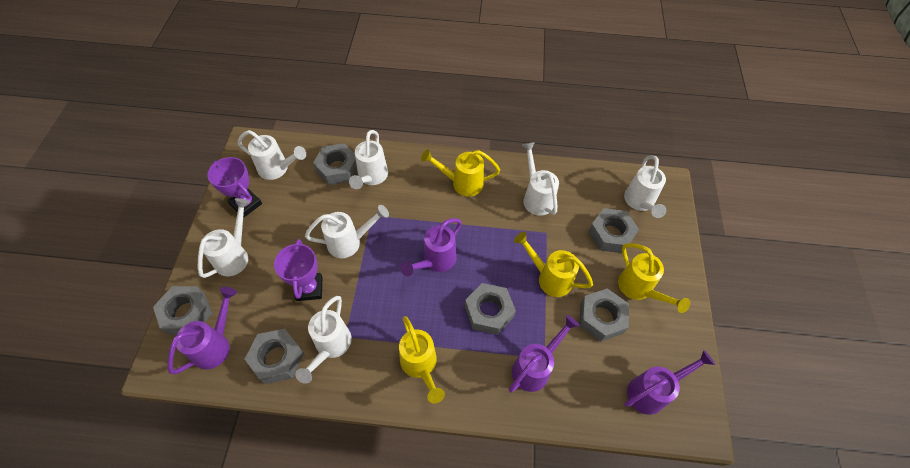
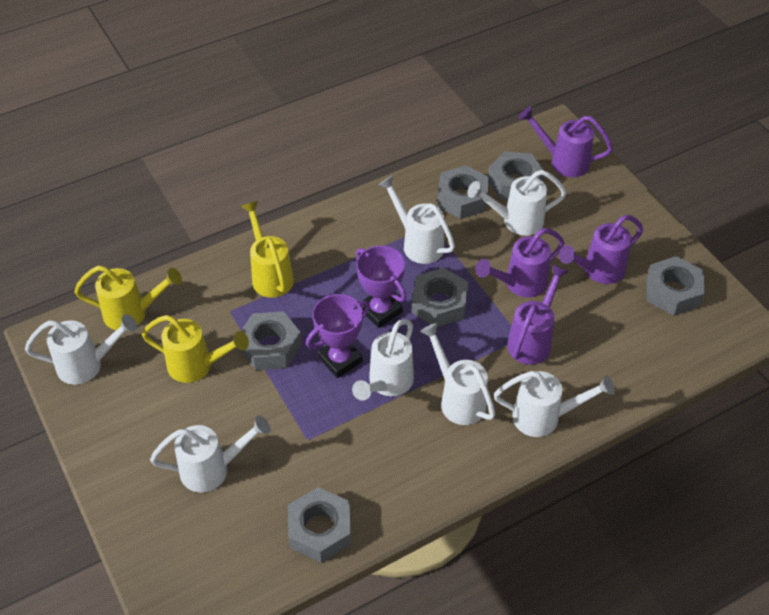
yellow watering can: [399,316,445,404] [421,149,500,197] [514,232,593,297] [618,243,690,313] = 4 -> [74,266,182,330] [142,315,249,383] [241,201,294,298] = 3

